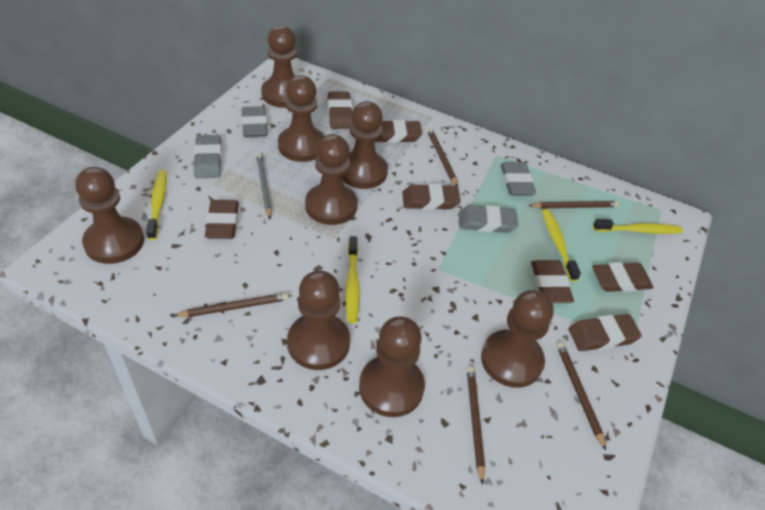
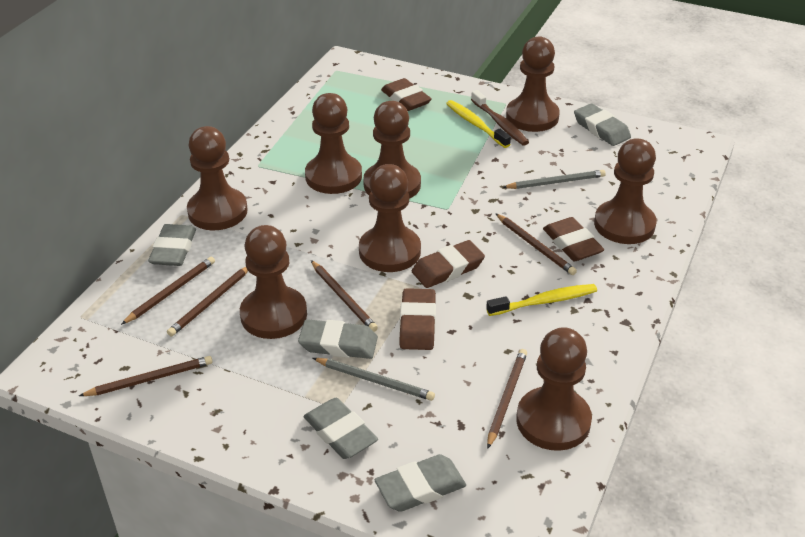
brown eraser: [205,200,239,239] [328,92,352,129] [374,120,422,143] [402,184,461,210] [531,260,574,303] [569,314,642,351] [592,262,653,292] = 7 -> [381,78,432,111] [399,288,436,350] [412,240,485,288] [543,217,604,261] = 4
brown pencil: [173,293,289,317] [427,128,458,186] [467,367,485,485] [528,201,619,208] [557,342,606,450] = 5 -> [79,356,213,396] [121,257,215,325] [167,267,248,337] [311,260,378,332] [487,349,527,449] [495,213,577,275] = 6
brown toothbrush: none = 0 -> [471,90,529,146] = 1
grey eraser: [194,135,222,178] [241,106,267,137] [459,205,518,233] [501,162,536,195] = 4 -> [148,224,196,266] [298,319,378,359] [304,398,378,459] [375,454,466,512] [574,103,631,146] = 5
grey pencil: [256,153,272,219] = 1 -> [313,358,435,401] [502,170,606,189] = 2
yellow toothbrush: [146,170,167,240] [345,236,360,323] [542,209,581,282] [593,219,683,234] = 4 -> [446,100,511,148] [486,284,597,316] = 2

